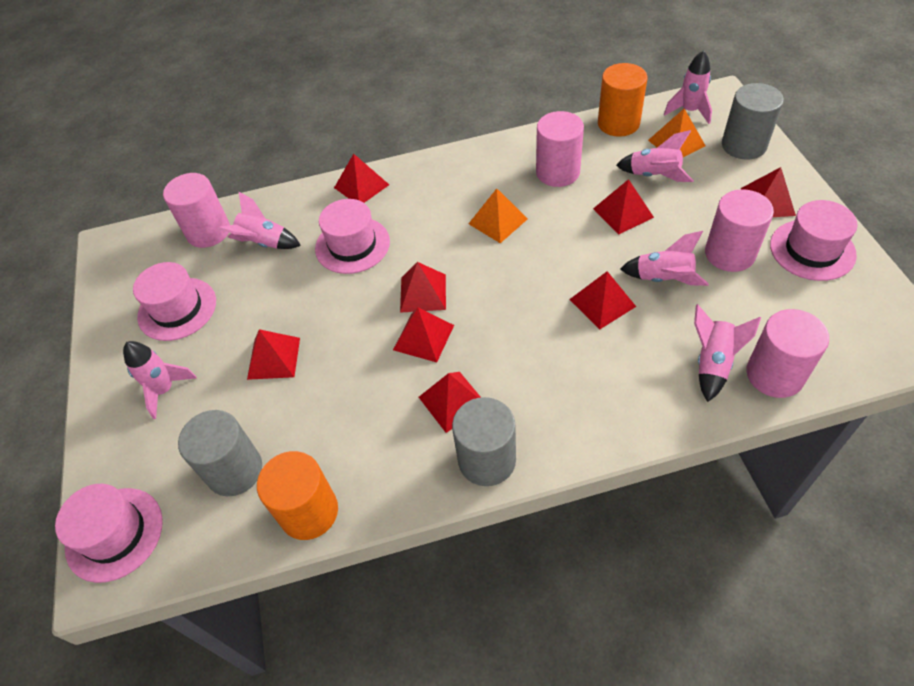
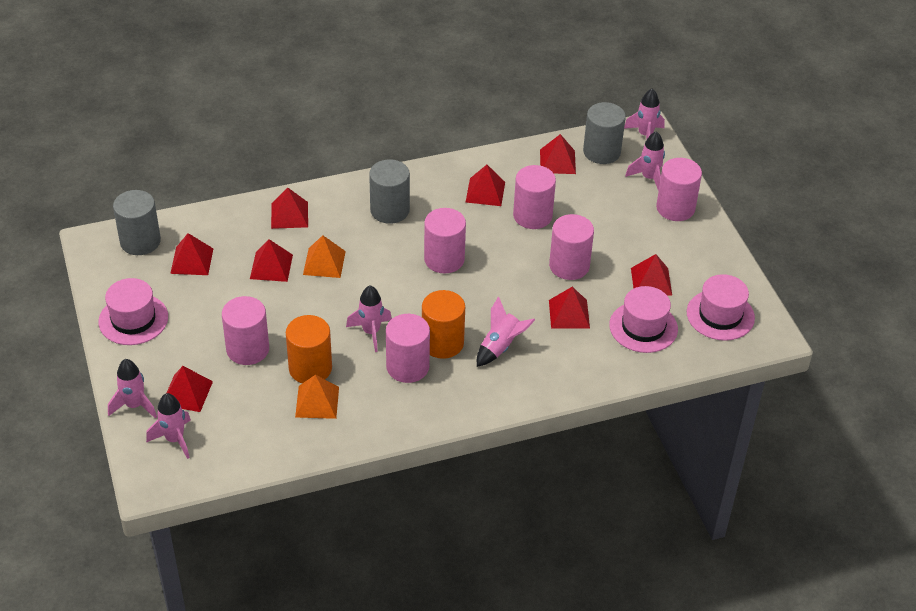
pink cylinder: [163,173,230,248] [536,111,584,187] [705,189,774,272] [746,309,829,398] = 4 -> [222,296,269,365] [386,314,430,383] [424,208,466,273] [513,165,556,229] [549,214,594,280] [656,158,702,221] = 6
pink hat: [55,484,163,583] [133,262,216,341] [315,199,390,274] [770,200,858,281] = 4 -> [99,278,168,345] [609,286,678,353] [687,274,755,341] = 3

